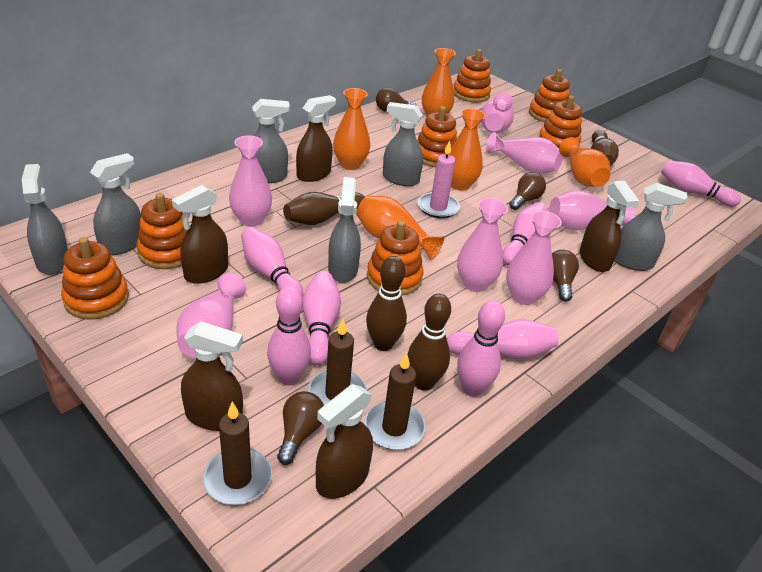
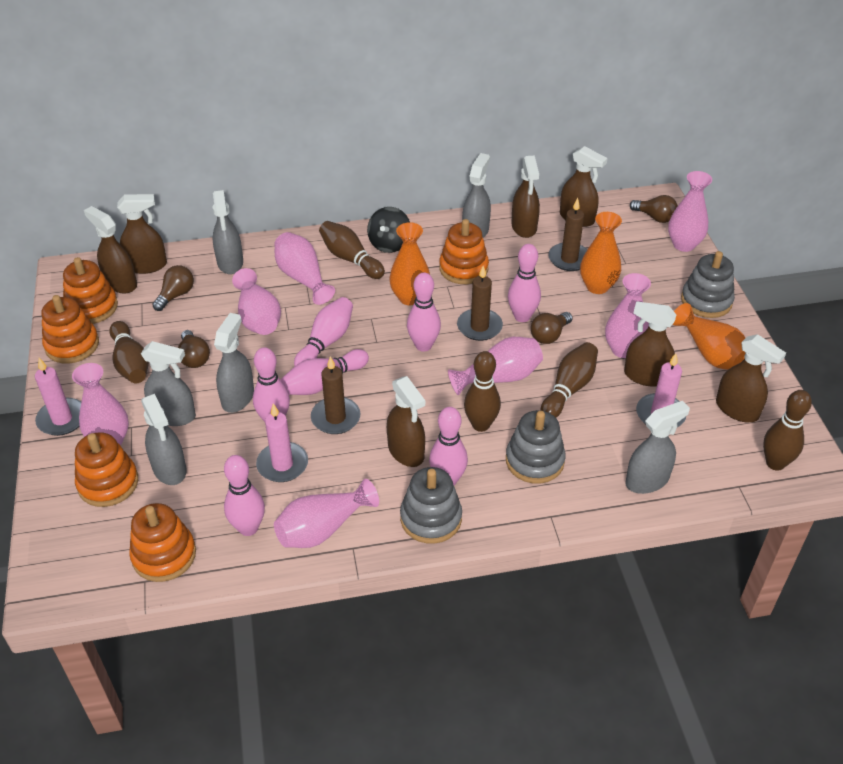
black spinning top: none = 0 -> [367,207,410,253] = 1
brown bowling pin: [283,192,364,225] [366,256,407,351] [407,294,451,391] [591,130,619,166] = 4 -> [109,321,149,383] [319,221,385,279] [464,351,501,432] [541,342,598,418] [763,390,812,471] = 5
brown spray bottle: [172,185,228,284] [181,321,243,431] [296,95,336,182] [316,384,373,499] [580,181,639,272] = 5 -> [84,206,137,293] [117,194,167,274] [387,376,425,467] [511,155,540,238] [560,146,608,227] [624,301,676,387] [716,334,786,422] = 7
grey stacking toy: none = 0 -> [400,467,462,544] [506,410,566,484] [681,251,735,318] = 3
orange stacking toy: [61,237,129,319] [136,193,188,269] [367,220,424,296] [417,106,457,167] [453,49,491,102] [529,69,570,122] [539,95,582,148] = 7 -> [41,295,99,364] [63,257,118,324] [75,432,138,507] [129,503,196,582] [439,219,489,284] = 5
orange vase: [333,88,370,170] [356,196,444,260] [422,48,456,117] [448,108,486,191] [559,137,610,187] = 5 -> [389,222,430,305] [580,212,622,294] [673,303,746,370] = 3
pink candle: [418,141,460,218] = 1 -> [35,358,81,436] [256,403,308,482] [636,353,686,427] = 3

